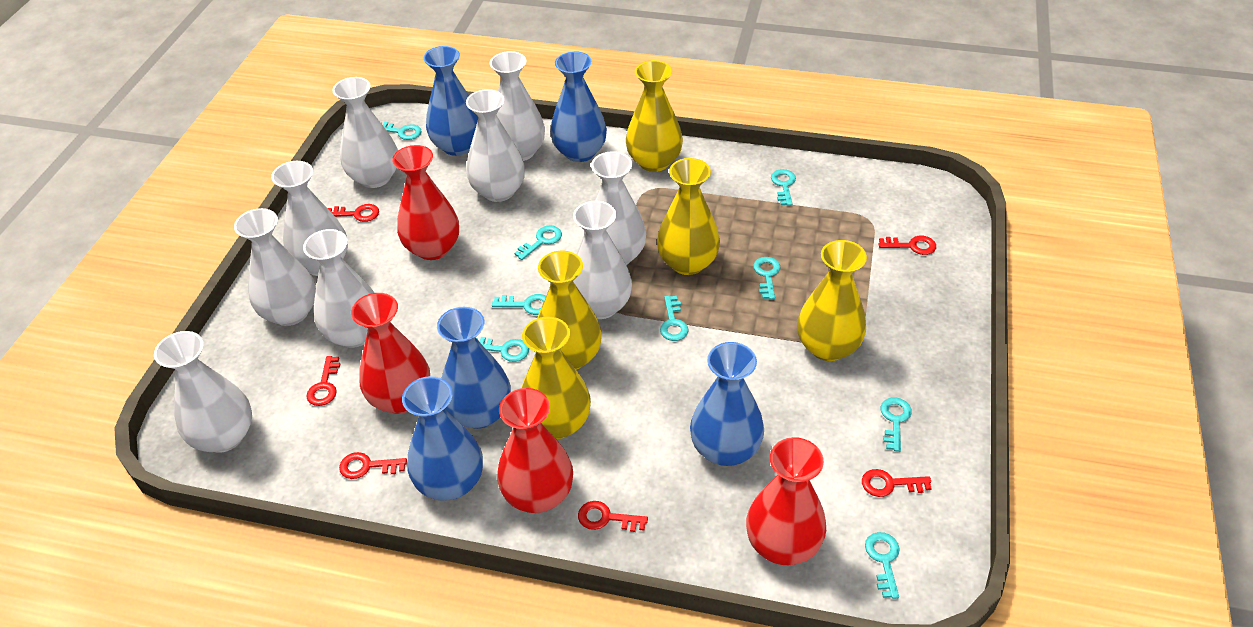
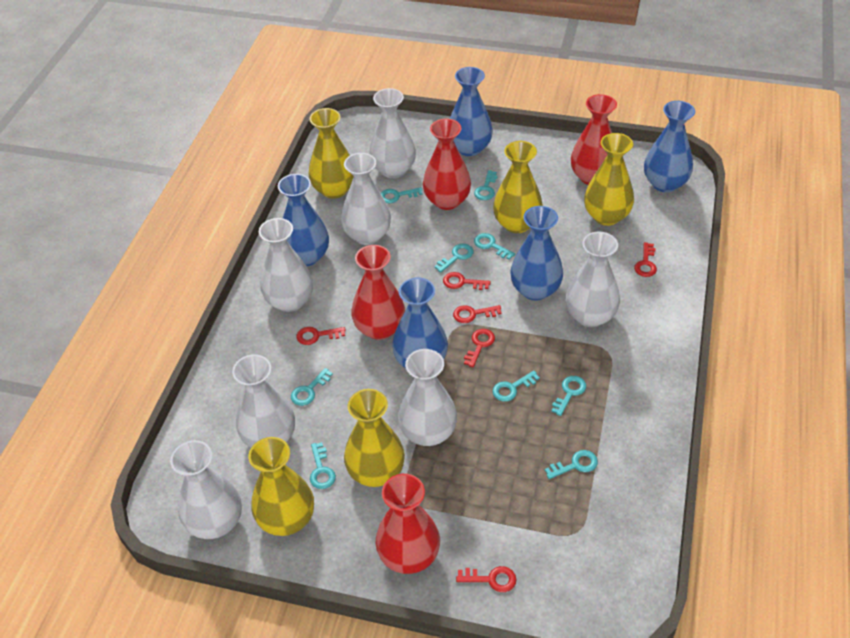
white vase: [154,331,252,453] [234,208,316,326] [271,161,348,276] [303,229,374,348] [332,77,398,188] [466,89,525,202] [490,51,545,161] [573,201,632,319] [584,151,646,265] = 9 -> [170,440,242,539] [232,354,295,448] [259,218,313,312] [341,153,391,245] [369,88,416,178] [398,349,457,446] [566,232,620,327] = 7

